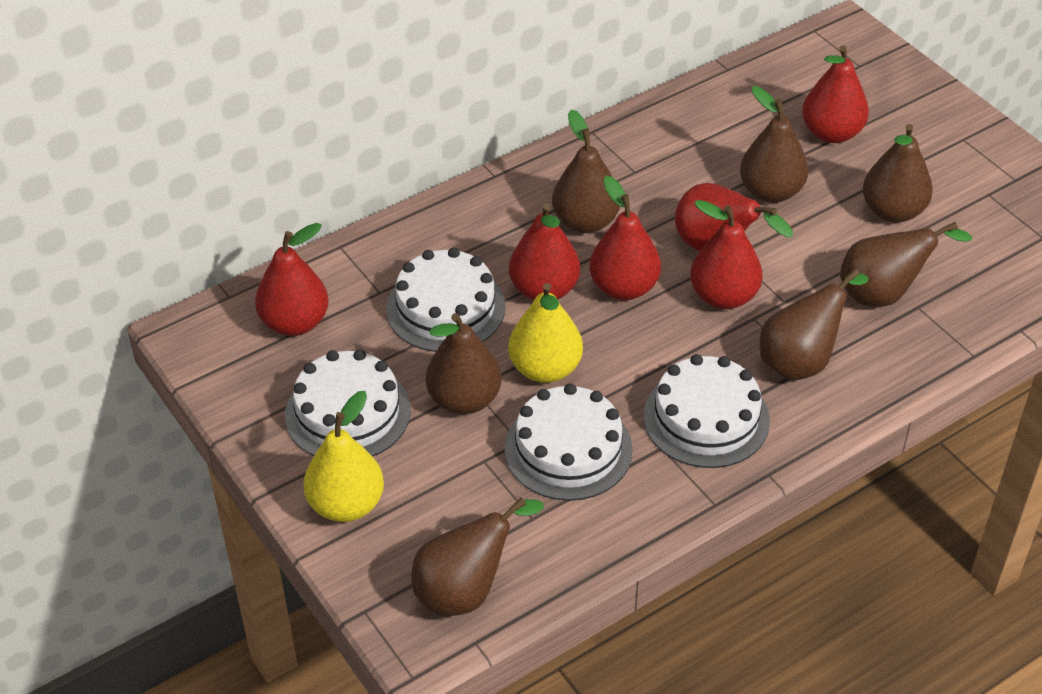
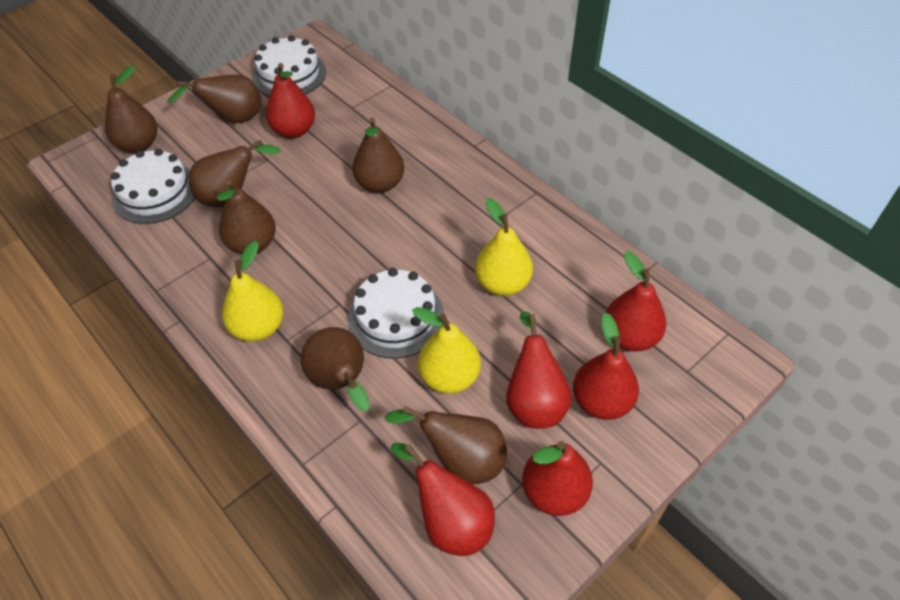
white cake: [285,349,411,457] [386,248,505,352] [504,383,633,501] [643,354,770,468] = 4 -> [111,148,195,224] [252,35,326,96] [348,268,444,358] = 3
yellow pear: [303,391,384,522] [508,283,583,383] = 2 -> [222,241,283,342] [412,307,481,394] [475,198,533,296] = 3

